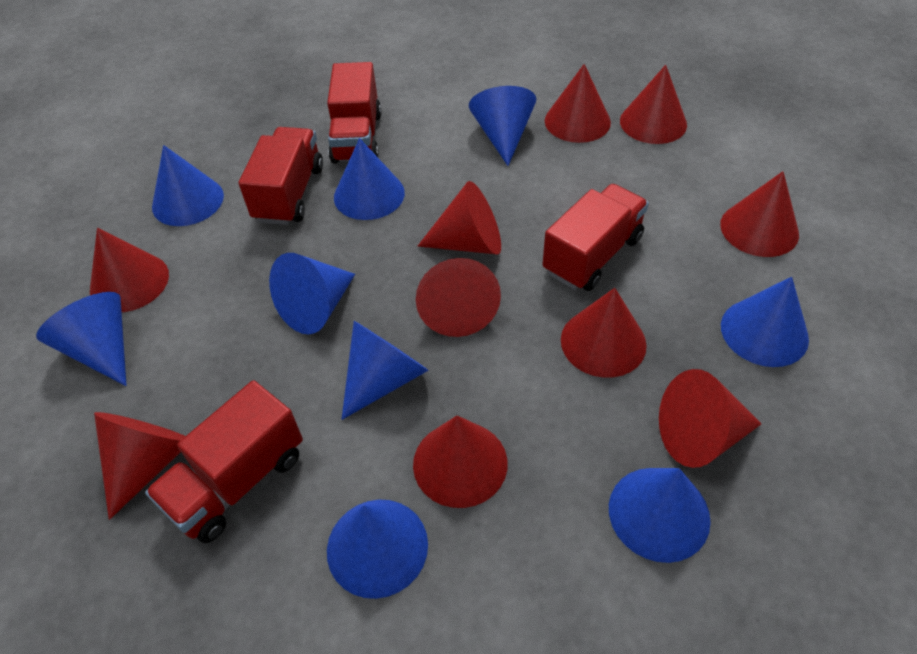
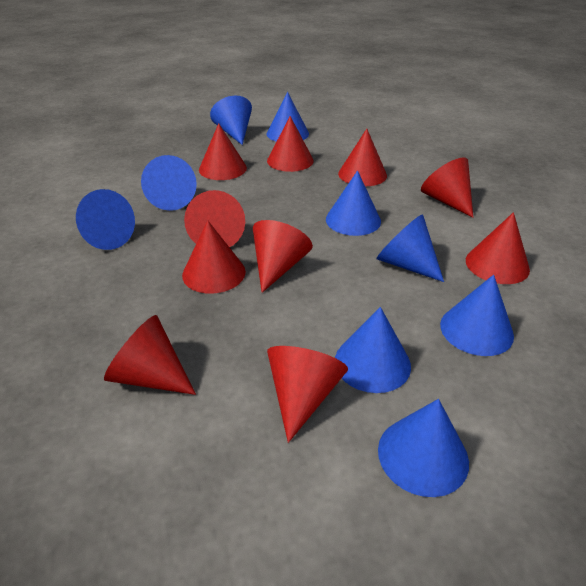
red truck: [145,380,303,543] [239,127,323,225] [327,62,381,164] [542,184,649,291] = 4 -> none = 0

